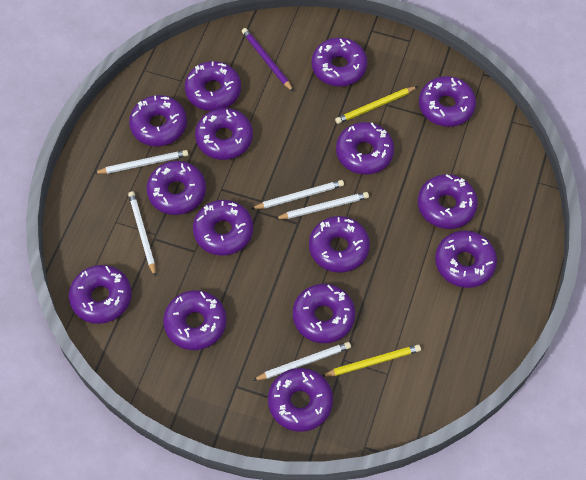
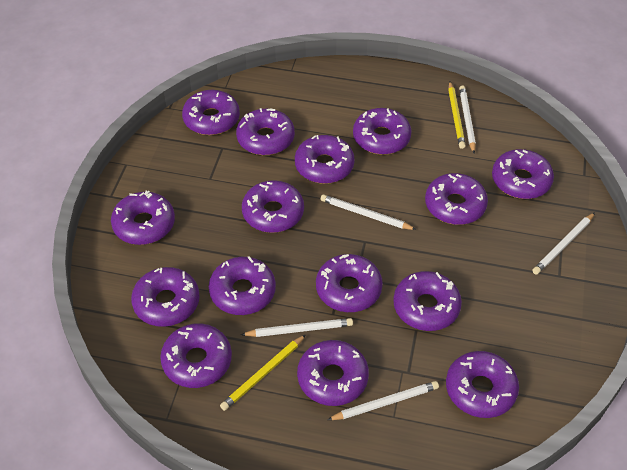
purple pencil: [242,28,294,92] = 1 -> none = 0

